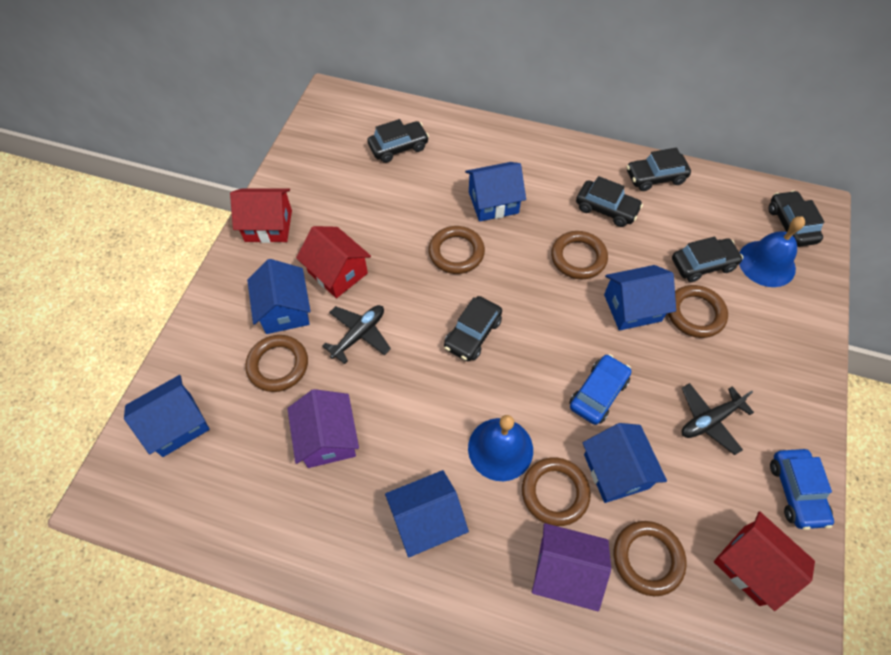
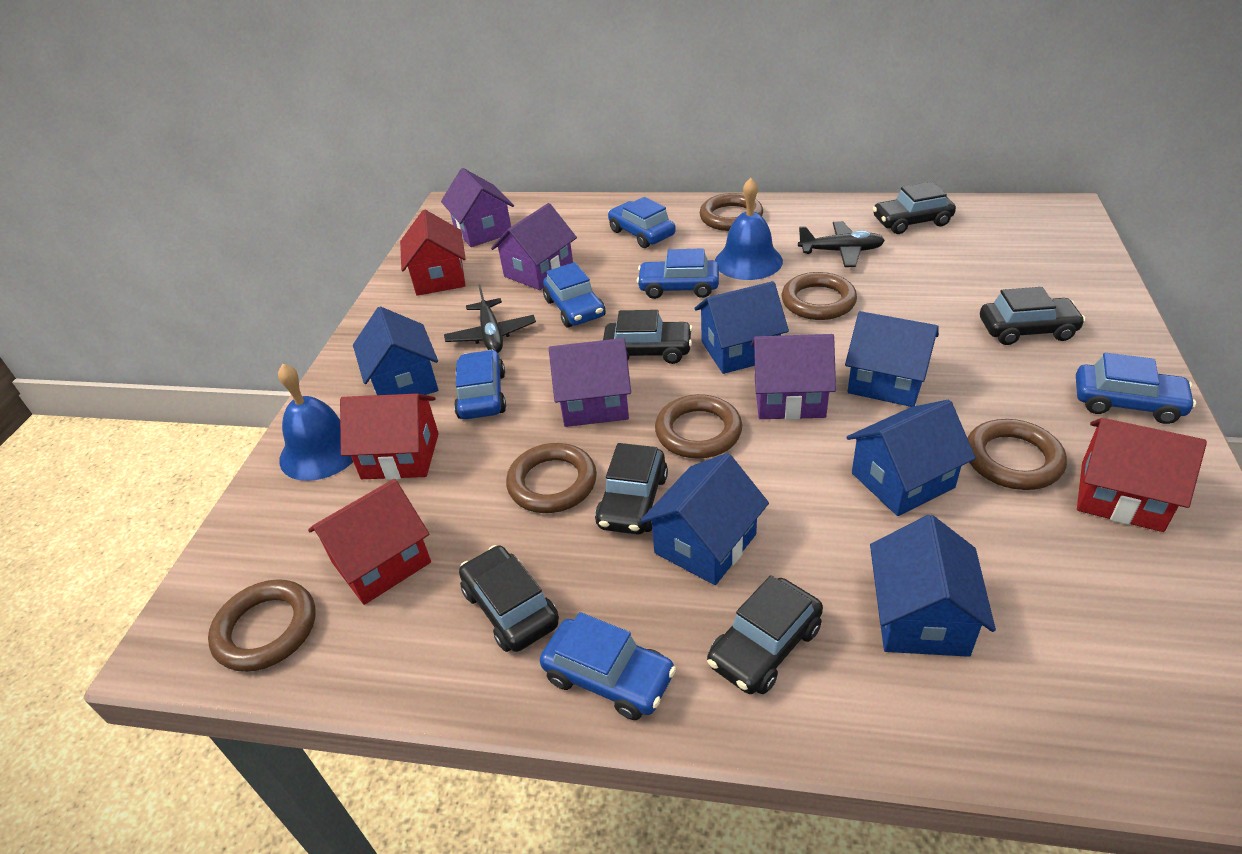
blue car: [569,354,631,425] [770,449,834,530] = 2 -> [454,350,506,419] [540,612,676,720] [543,262,605,327] [608,197,676,248] [637,248,719,299] [1076,353,1196,424] = 6
purple house: [287,389,359,468] [532,523,611,611] = 2 -> [441,168,514,247] [491,203,577,290] [549,338,631,427] [751,334,836,420] = 4
red house: [230,188,292,243] [296,226,371,298] [714,511,815,611] = 3 -> [308,479,431,605] [340,393,439,480] [400,210,466,296] [1077,418,1207,532] = 4

